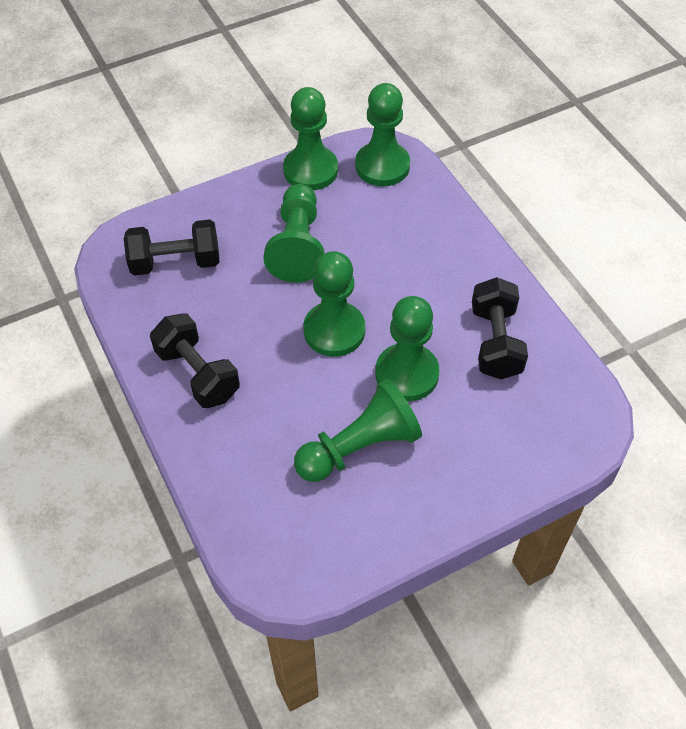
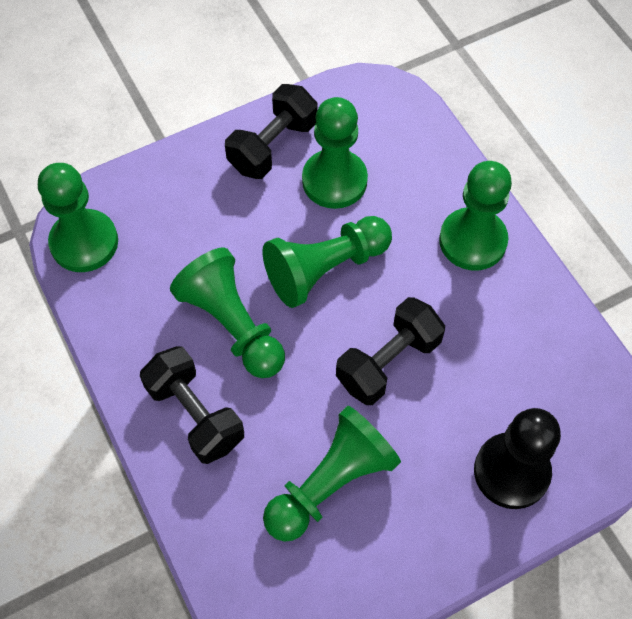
black pawn: none = 0 -> [474,408,561,509] = 1

